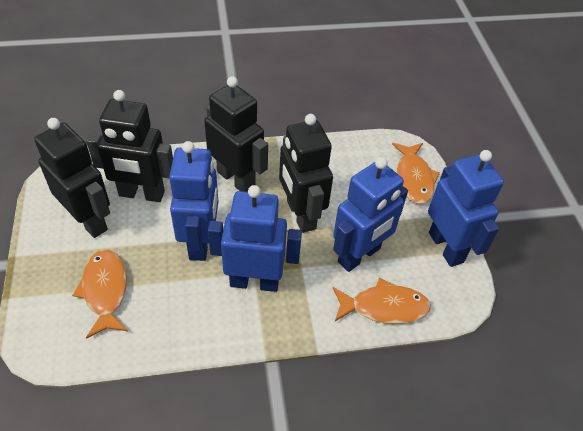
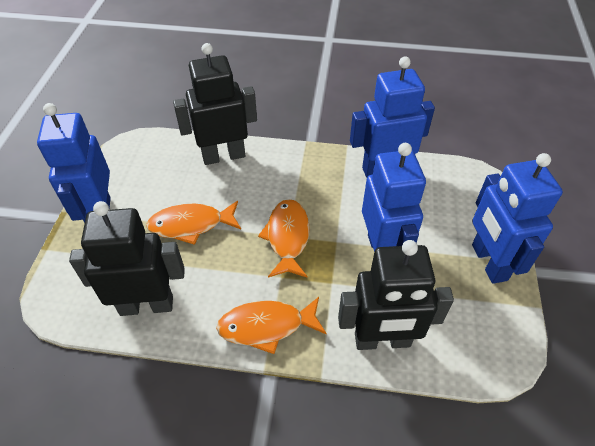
black robot: [34,118,110,238] [86,90,173,202] [204,76,268,192] [279,114,333,233] = 4 -> [69,201,185,316] [173,43,257,165] [338,240,454,350] = 3

